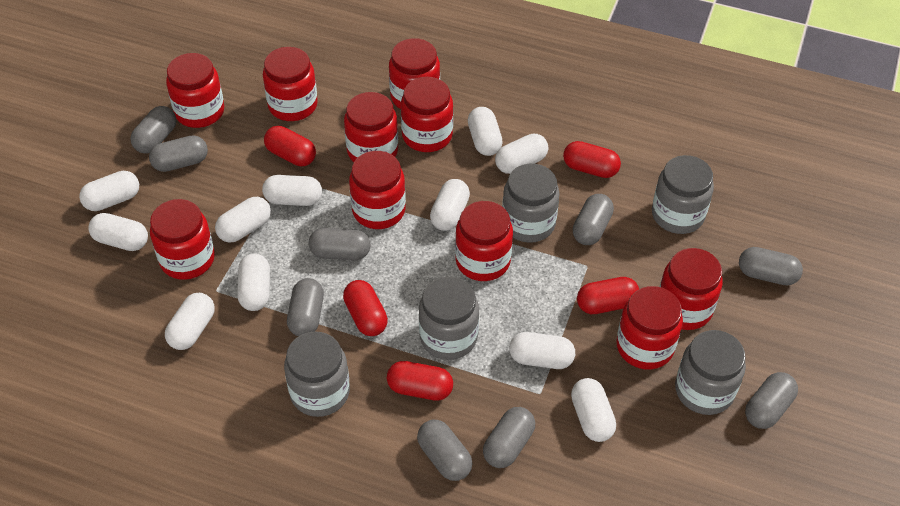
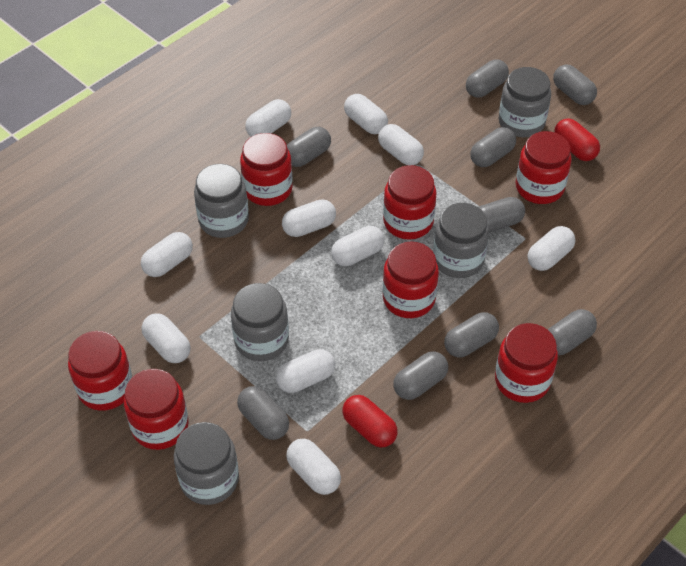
red capsule: [264,126,316,166] [343,280,388,336] [387,361,453,401] [563,141,621,178] [577,277,639,314] = 5 -> [342,395,398,448] [554,118,600,161] = 2
red jar: [150,199,215,280] [166,53,224,128] [263,47,318,121] [344,92,398,162] [349,151,406,229] [389,38,440,109] [401,77,453,152] [455,201,513,281] [616,286,683,369] [660,248,723,330] = 10 -> [68,331,132,411] [124,369,189,450] [240,133,293,206] [383,165,437,240] [383,242,439,318] [495,323,558,403] [516,131,572,204] = 7
white capsule: [79,171,139,211] [88,213,148,251] [165,293,215,350] [215,197,271,243] [237,254,270,311] [262,175,322,206] [430,179,470,231] [468,107,503,156] [495,134,548,174] [509,332,575,369] [571,378,616,442] = 11 -> [141,232,193,277] [141,313,191,363] [245,99,291,137] [276,349,335,393] [282,199,336,237] [286,439,341,495] [331,226,385,266] [344,94,388,134] [378,124,424,165] [528,226,575,271] = 10

